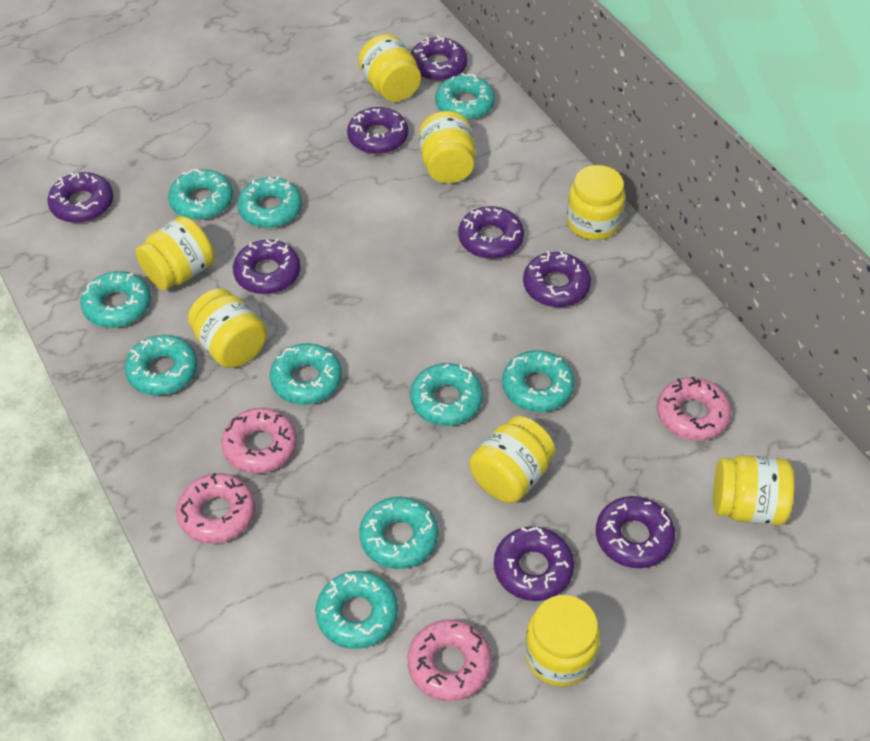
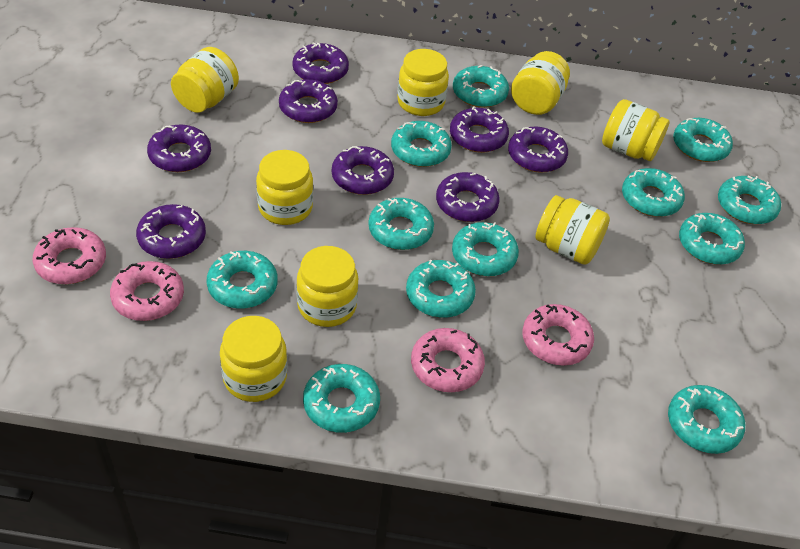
turquoise donut: [81,271,151,328] [125,335,197,396] [168,169,233,220] [237,176,302,228] [270,343,342,405] [316,571,398,649] [359,497,438,569] [410,363,483,426] [435,73,495,120] [502,350,574,412] = 10 -> [206,251,278,309] [303,364,380,433] [368,198,434,250] [391,121,452,167] [406,260,476,318] [452,222,519,276] [453,65,509,108] [622,168,685,217] [668,385,745,454] [673,118,733,162] [679,213,745,265] [718,176,781,224] = 12

